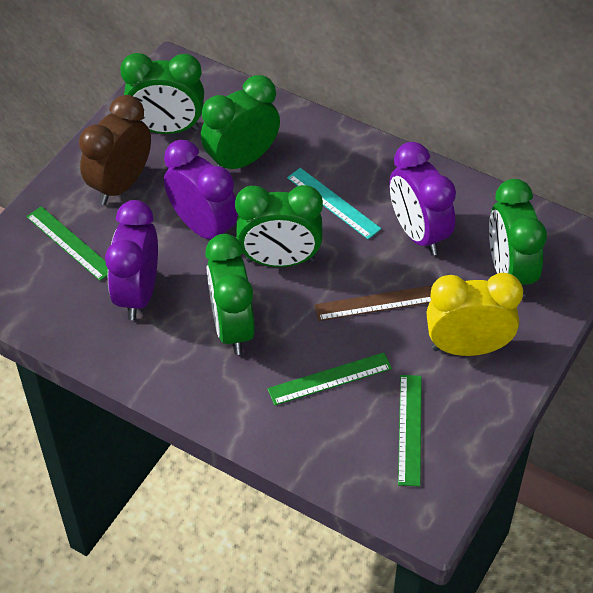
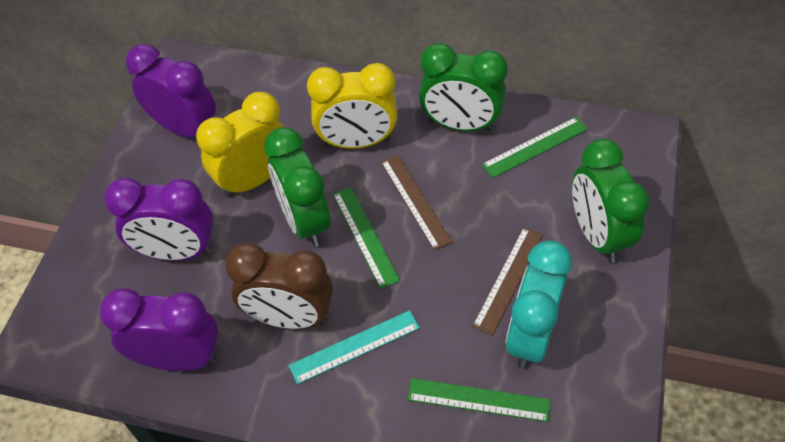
brown ruler: [314,286,432,321] = 1 -> [381,155,452,250] [472,227,543,336] = 2
green clock: [120,53,204,134] [201,75,280,169] [205,234,255,355] [235,185,323,267] [489,179,547,287] = 5 -> [264,127,331,247] [419,43,508,131] [572,139,649,263] = 3
turquoise clock: none = 0 -> [505,241,572,369] = 1
yellow clock: [427,273,523,356] = 1 -> [196,92,284,198] [307,63,397,149] = 2

